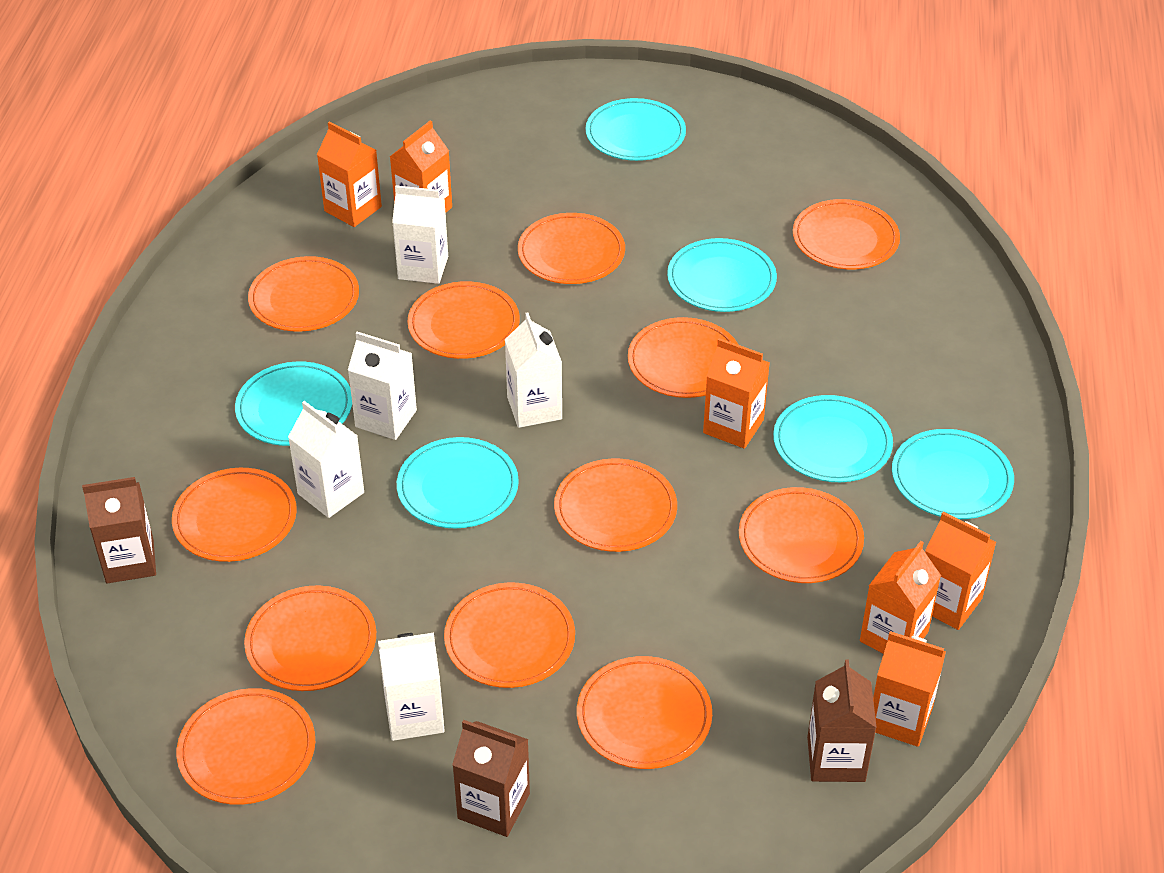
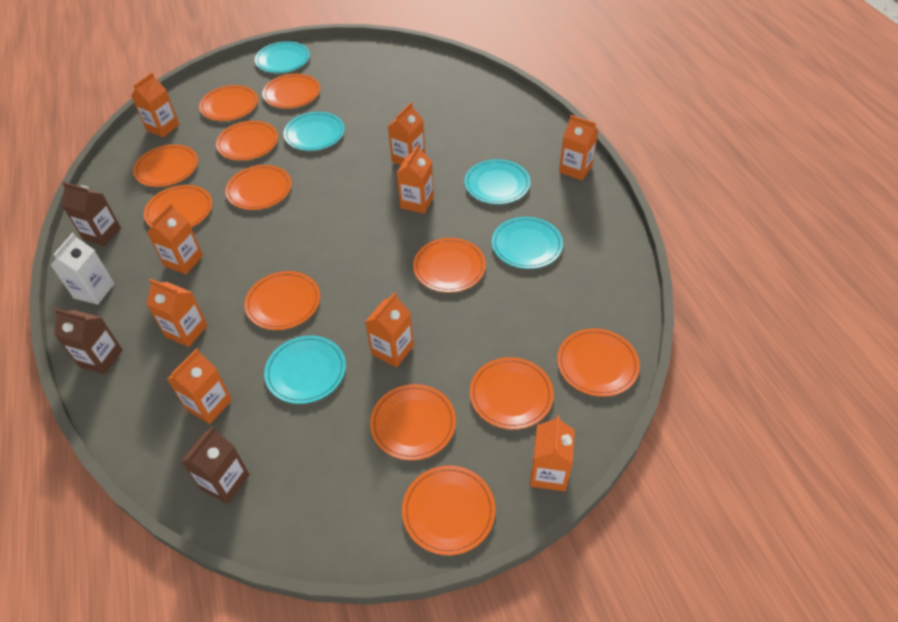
orange carton: [317,121,382,227] [390,120,452,213] [703,338,770,449] [860,541,941,654] [873,631,946,747] [925,511,996,630] = 6 -> [131,72,180,137] [146,279,208,347] [147,203,203,274] [167,348,232,424] [365,292,414,367] [388,102,425,165] [397,144,434,214] [530,415,575,491] [559,115,599,180] = 9
turquoise plate: [235,362,352,446] [397,437,519,528] [585,98,686,161] [667,238,777,312] [773,395,893,482] [892,429,1014,519] = 6 -> [255,41,310,73] [264,336,346,404] [283,112,345,151] [464,159,531,204] [492,217,563,269] = 5
white carton: [288,401,364,518] [348,332,417,440] [378,633,445,741] [392,185,448,284] [505,313,562,428] = 5 -> [51,233,114,305] = 1

